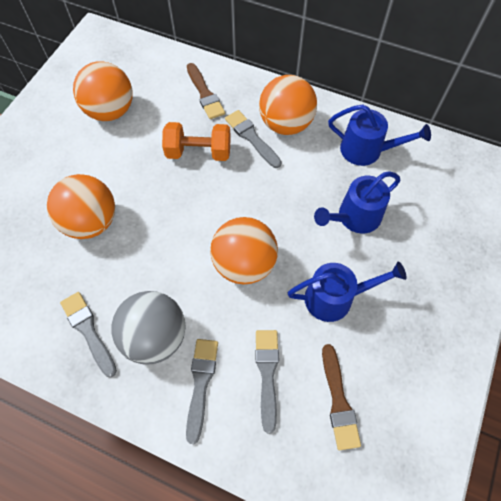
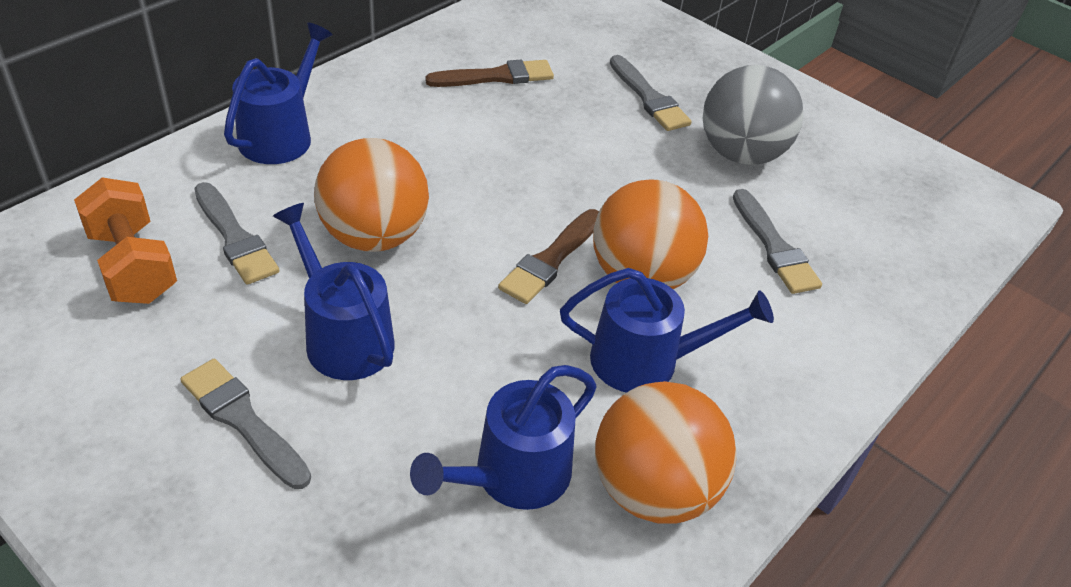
blue watering can: [288,262,407,322] [314,171,400,233] [328,105,431,166] = 3 -> [224,22,333,164] [273,203,395,380] [410,365,597,510] [560,268,774,393] = 4
orange ball: [47,174,115,239] [73,61,133,121] [210,217,278,285] [259,75,317,135] = 4 -> [314,138,429,252] [593,179,708,289] [595,381,737,523] = 3

